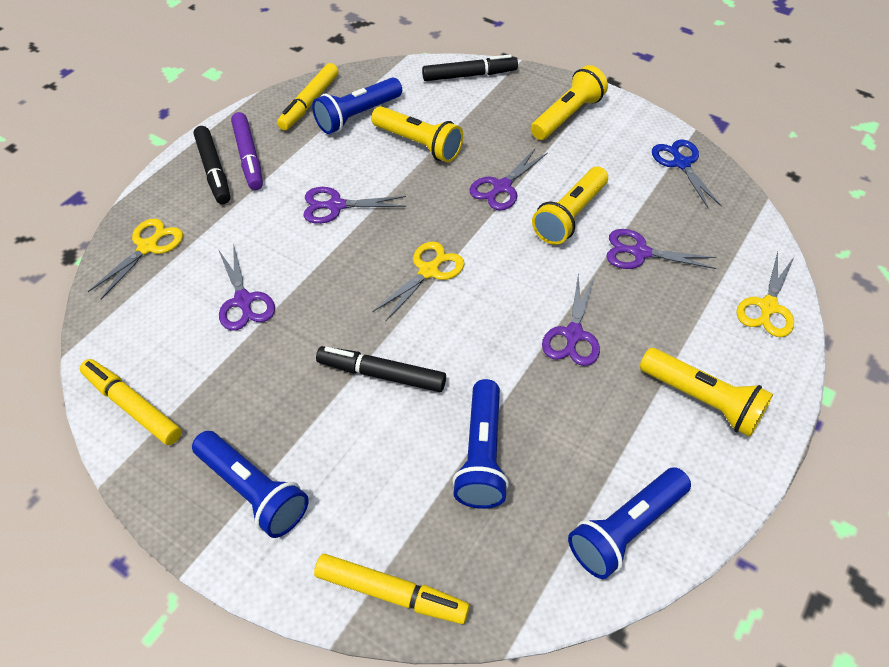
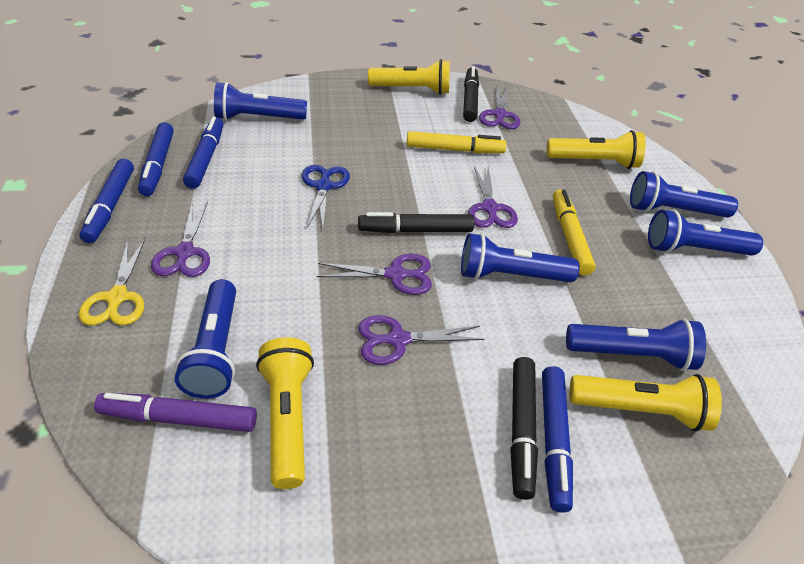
blue flashlight: [192,431,309,538] [312,77,402,134] [452,379,509,509] [568,467,691,579] = 4 -> [175,279,236,399] [214,82,307,120] [461,233,579,282] [566,318,706,371] [630,171,738,218] [648,210,763,256] = 6
blue marker: none = 0 -> [79,159,134,243] [138,122,174,196] [183,117,223,189] [542,366,573,513] = 4
yellow marker: [80,359,182,445] [277,63,338,131] [314,554,470,624] = 3 -> [407,131,507,153] [553,189,596,275] = 2
yellow scissors: [88,218,183,299] [372,241,465,322] [736,252,795,337] = 3 -> [79,239,145,325] = 1

